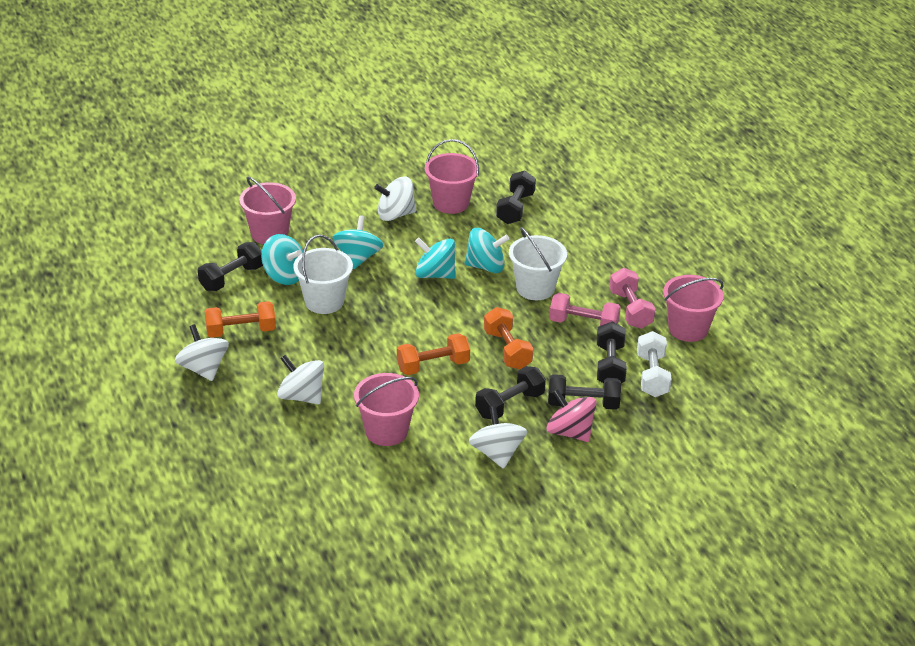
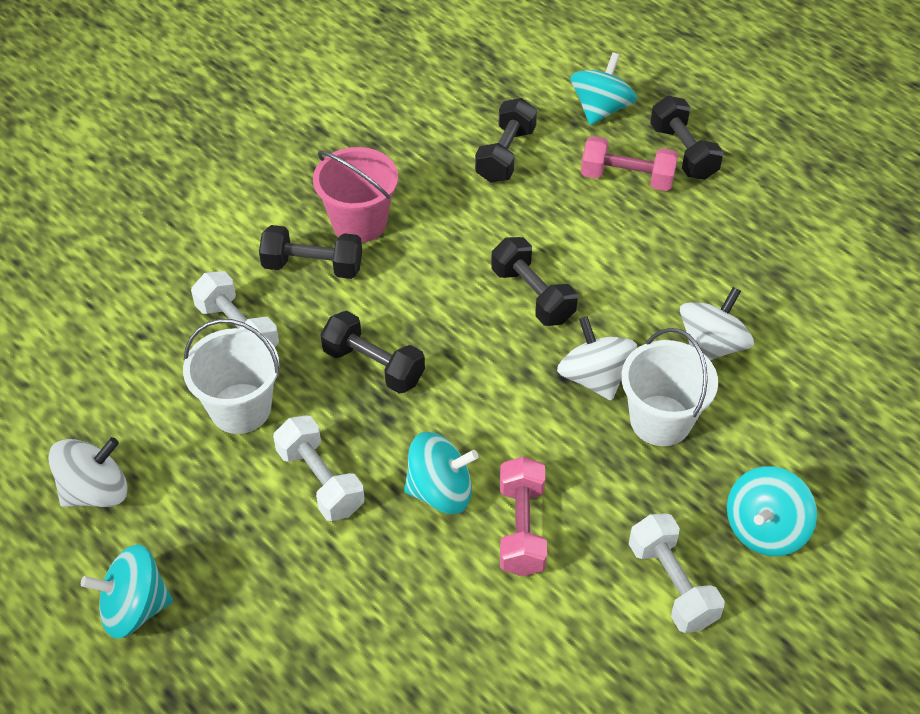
orange dumbbell: [205,301,276,338] [397,333,470,375] [484,307,533,369] = 3 -> none = 0
pink bucket: [239,177,296,244] [354,373,419,446] [425,139,479,214] [663,275,724,342] = 4 -> [313,147,398,243] = 1
pink spinning top: [546,389,597,442] = 1 -> none = 0
white dumbbell: [637,331,672,397] = 1 -> [191,271,279,347] [273,416,365,521] [629,513,725,633] = 3
white spinning top: [175,324,229,381] [277,355,324,404] [374,176,416,221] [469,406,527,469] = 4 -> [48,437,128,507] [557,316,637,401] [680,287,754,360] = 3

